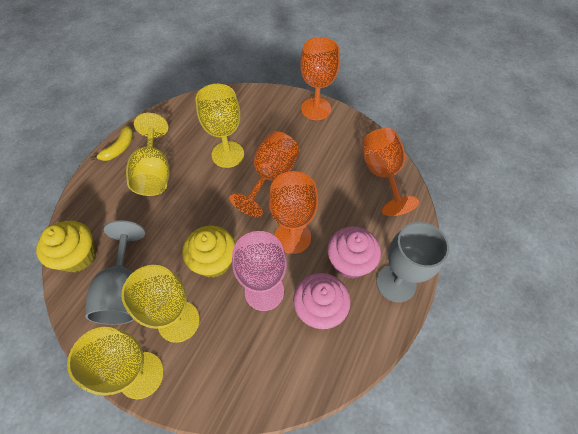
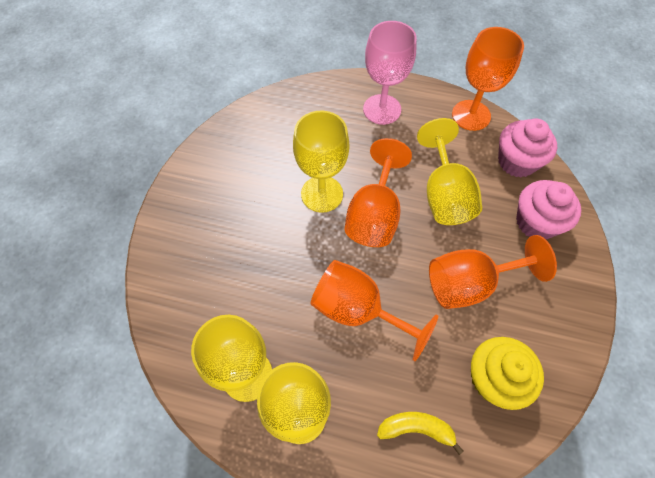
grey goblet: [85,220,145,325] [376,222,449,302] = 2 -> none = 0
yellow cupcake: [36,220,96,272] [182,225,235,278] = 2 -> [471,337,544,410] = 1

